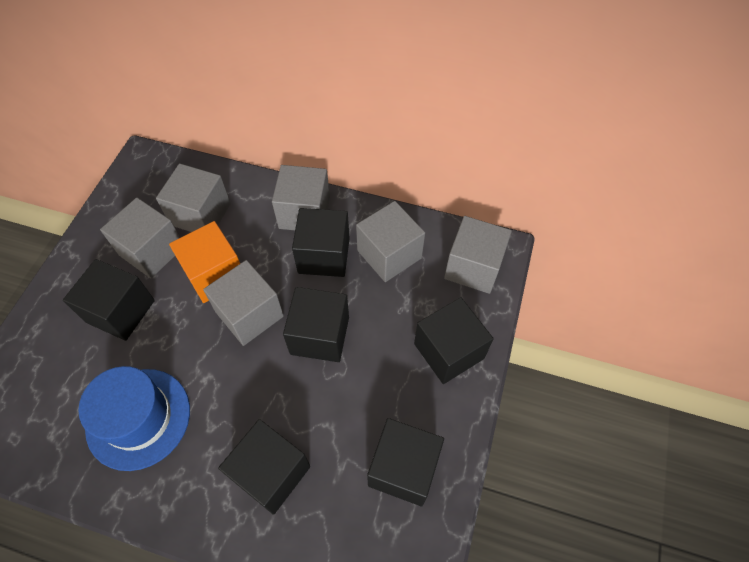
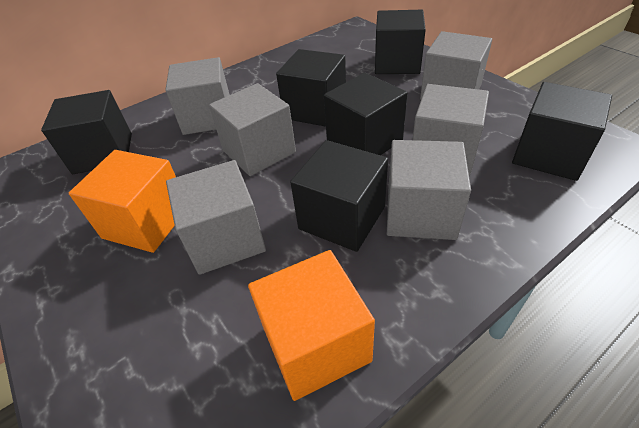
blue hat: [78,366,190,471] = 1 -> none = 0
orange cube: [169,221,240,303] = 1 -> [69,150,176,253] [248,250,375,401] = 2

